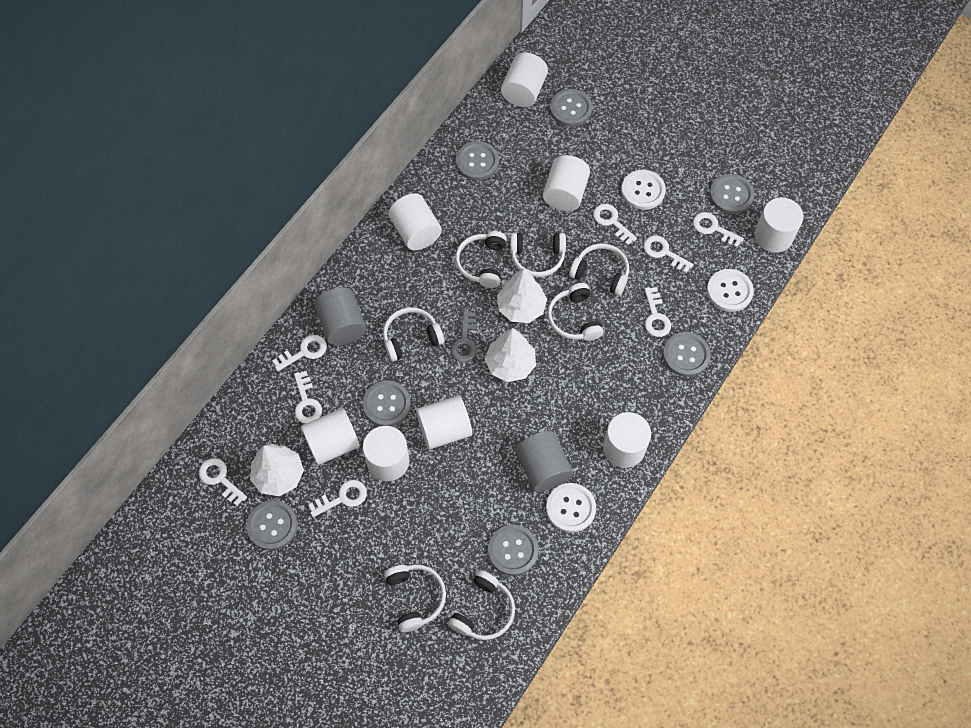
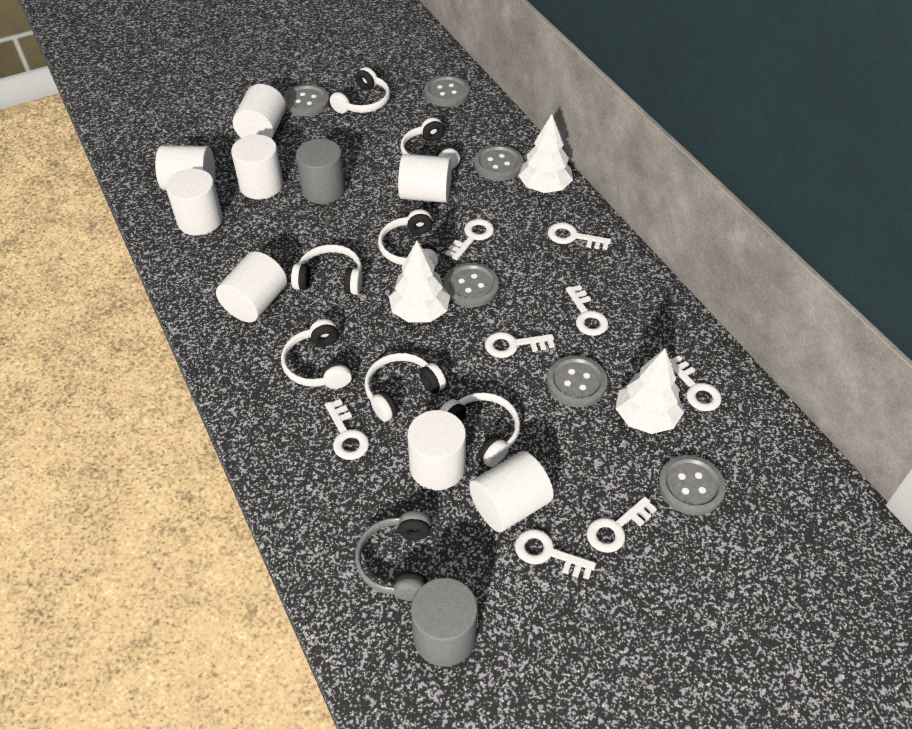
grey button: [246,500,298,550] [362,381,411,426] [456,141,499,181] [488,525,539,576] [550,89,592,126] [663,332,711,377] [709,174,754,214] = 7 -> [283,84,329,117] [424,75,470,107] [444,263,499,307] [474,145,523,181] [547,356,608,407] [658,455,726,515] = 6
grey headphones: none = 0 -> [355,511,431,601] = 1
grey key: [450,311,477,362] = 1 -> none = 0
white button: [546,483,596,533] [621,170,666,210] [707,269,754,312] = 3 -> none = 0

